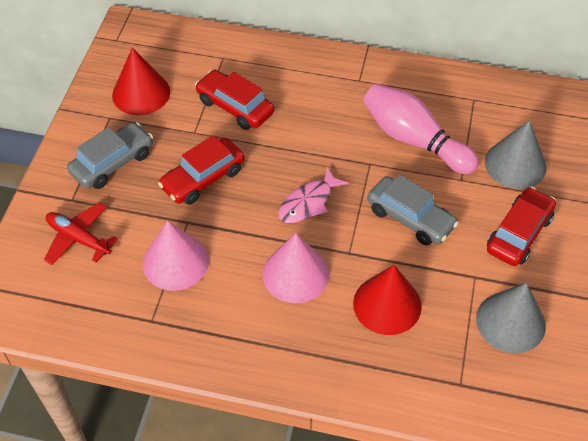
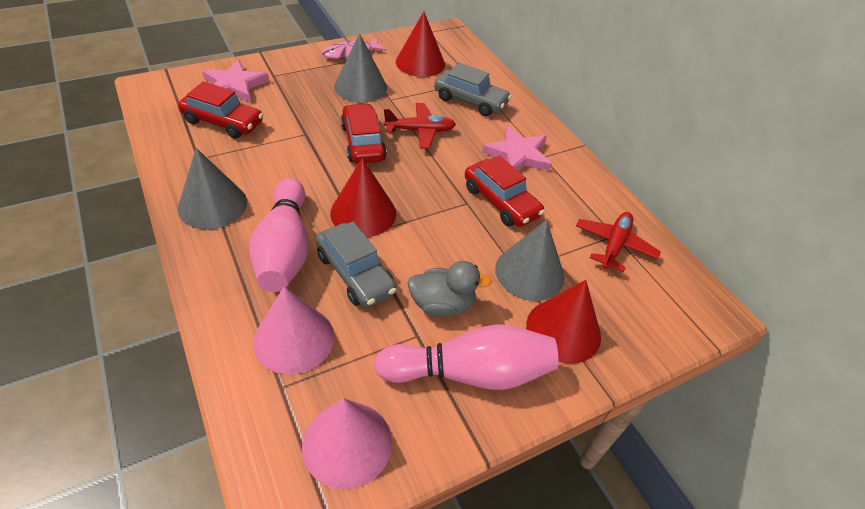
grey cone: [476,283,546,353] [485,120,547,189] = 2 -> [178,148,247,230] [334,33,387,103] [495,220,564,301] = 3
grey duck: none = 0 -> [408,261,492,317] = 1
pink bowling pin: [363,84,479,174] = 1 -> [249,178,309,292] [374,324,558,390] = 2
pink star: none = 0 -> [202,60,269,103] [482,126,552,171] = 2
red cone: [112,48,170,115] [353,265,422,335] = 2 -> [330,158,396,237] [396,11,445,77] [526,280,601,364] = 3
red plane: [44,202,118,265] = 1 -> [384,103,456,149] [576,212,661,272] = 2

